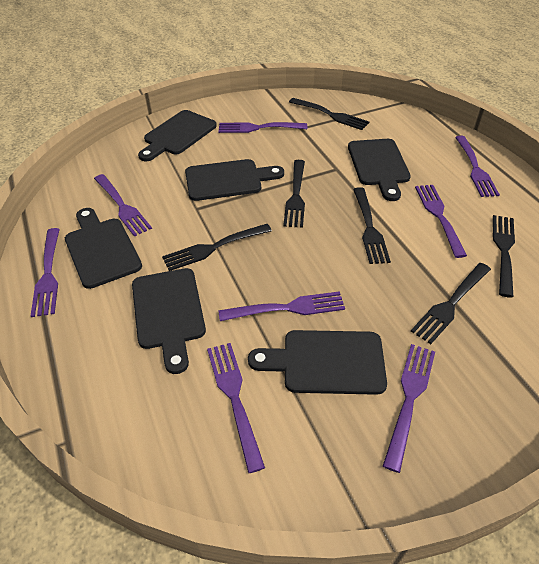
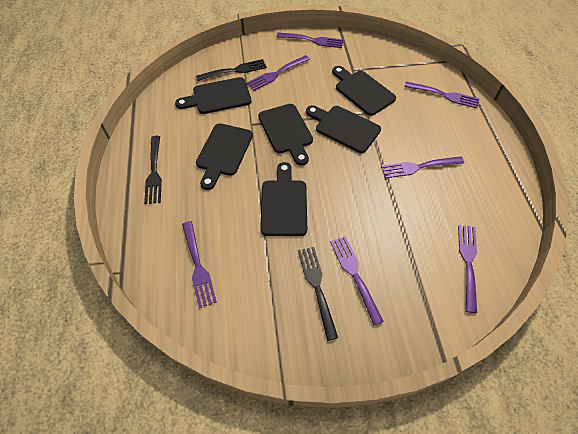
black fork: [162,224,272,271] [283,160,305,228] [289,98,369,130] [353,187,391,264] [411,263,491,344] [493,215,515,298] = 6 -> [144,136,162,204] [196,59,267,81] [298,247,338,341] = 3
purple fork: [31,228,60,317] [94,174,152,237] [207,343,265,473] [218,122,307,133] [218,291,345,321] [383,344,435,473] [415,185,467,258] [455,136,500,197] = 8 -> [182,221,217,308] [247,55,310,91] [276,33,343,48] [330,236,384,325] [381,156,464,178] [404,82,479,108] [458,225,477,313] = 7

